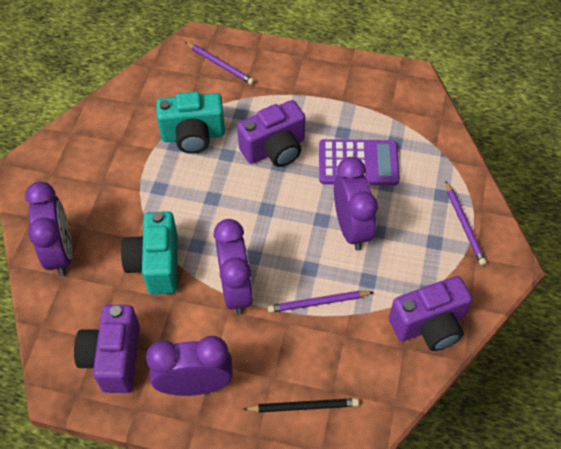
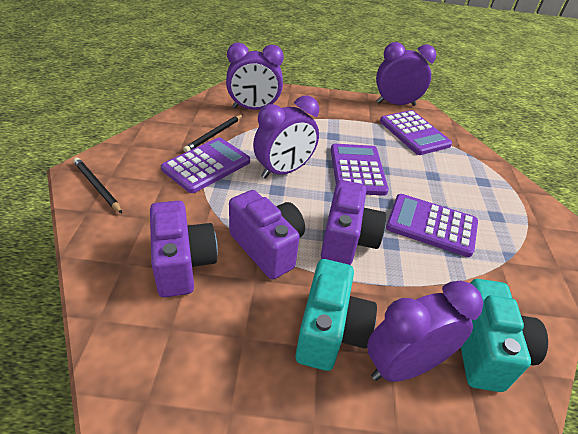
black pencil: [243,398,359,413] = 1 -> [73,158,122,213] [183,115,243,152] = 2
purple calculator: [319,139,400,185] = 1 -> [161,137,250,193] [331,144,389,196] [380,110,452,155] [386,194,478,257] = 4
purple pencil: [185,42,254,85] [268,291,373,313] [446,181,487,266] = 3 -> none = 0

